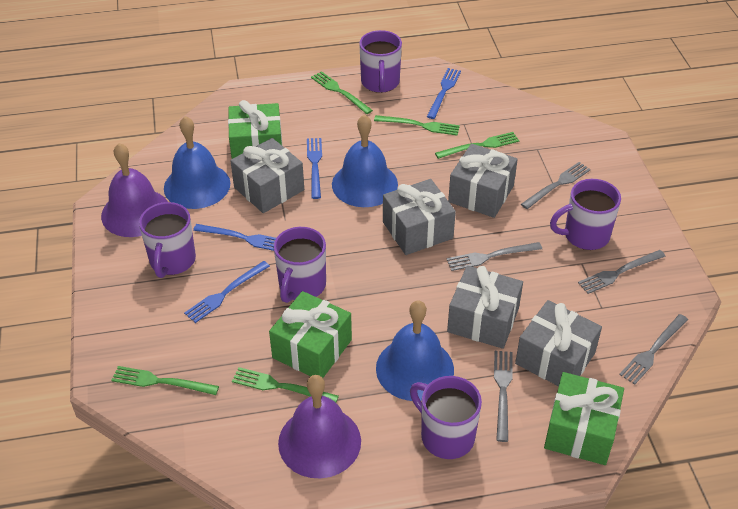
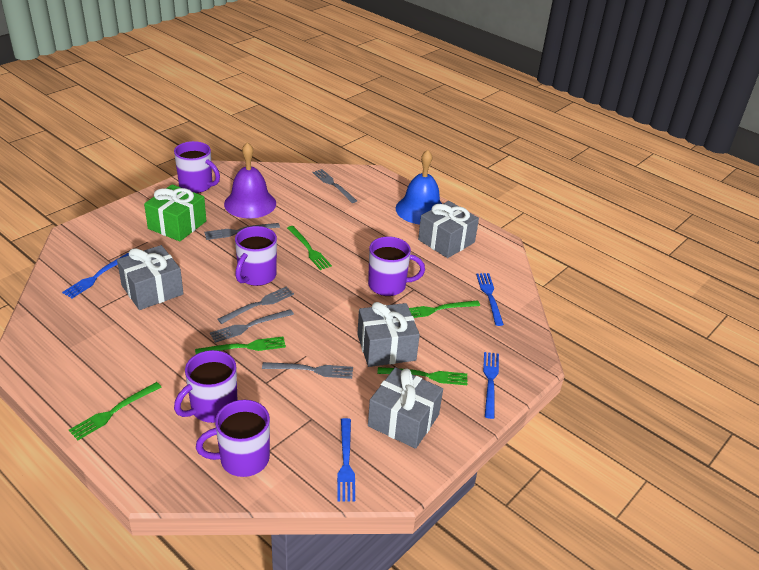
blue bell: [164,116,230,209] [332,114,398,207] [376,300,454,401] = 3 -> [396,150,442,224] = 1
green gift: [228,100,282,159] [269,291,352,378] [544,372,624,465] = 3 -> [144,184,206,241] = 1
grey gift: [230,138,304,213] [383,179,456,255] [447,266,523,349] [448,144,518,218] [515,300,602,386] = 5 -> [117,245,184,310] [357,302,420,367] [368,367,443,449] [418,201,479,258] = 4
purple bell: [101,143,168,237] [278,375,361,478] = 2 -> [224,142,276,219] = 1

